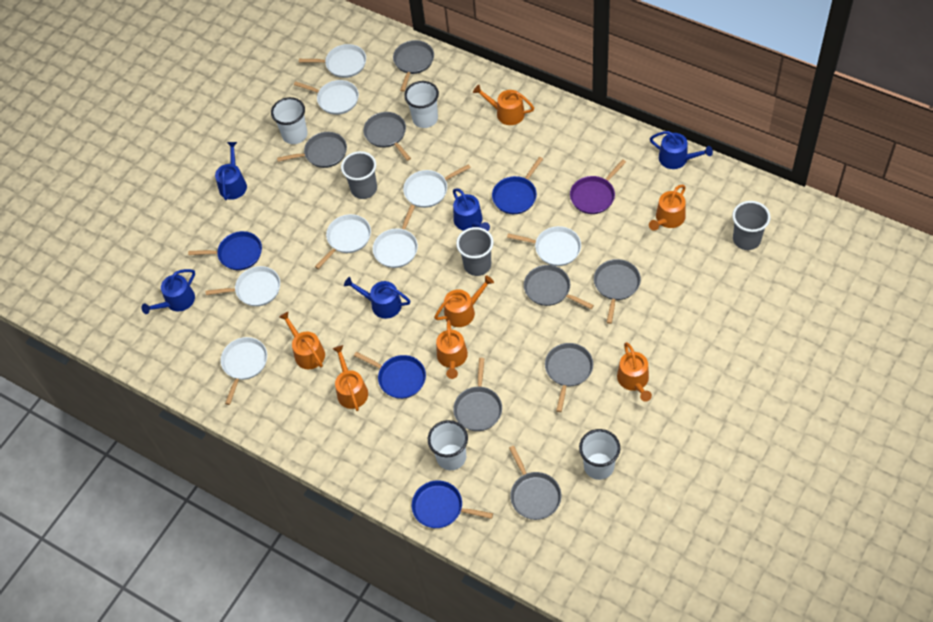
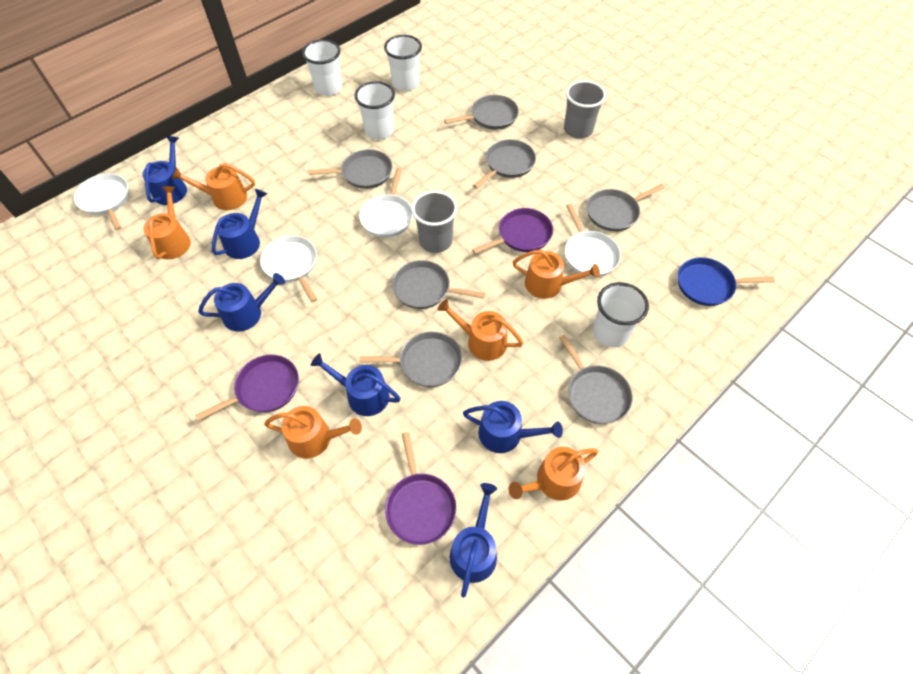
blue pan: [188,231,262,270] [354,352,426,399] [412,480,493,528] [492,157,543,214] = 4 -> [678,257,775,306] = 1
blue watering can: [141,269,195,314] [215,142,247,200] [344,277,410,319] [453,188,490,231] [650,131,713,169] = 5 -> [142,136,187,205] [198,273,285,331] [212,189,267,259] [310,353,401,416] [450,483,497,598] [463,401,563,453] = 6
grey cup: [341,151,377,199] [456,227,494,276] [732,201,771,250] = 3 -> [411,191,458,253] [564,80,606,139] = 2
grey pan: [277,132,347,168] [363,112,411,161] [393,40,434,92] [453,358,502,431] [509,446,561,520] [524,265,594,309] [545,343,593,412] [594,259,641,324] = 8 -> [308,149,392,189] [360,332,462,387] [392,260,485,309] [444,95,519,130] [473,139,536,189] [559,335,633,424] [586,184,665,231] = 7
orange watering can: [279,312,325,369] [333,345,368,411] [434,275,494,327] [436,320,468,379] [473,85,534,125] [617,342,652,402] [649,185,686,231] = 7 -> [143,186,191,259] [172,163,255,210] [264,406,362,458] [437,299,523,361] [509,447,598,501] [513,250,600,299] = 6
purple pan: [570,159,626,214] = 1 -> [195,355,299,421] [385,432,456,545] [472,208,553,254] = 3
white pan: [205,266,280,306] [221,337,267,405] [294,80,359,115] [299,44,366,78] [315,214,371,269] [373,205,418,268] [403,164,471,208] [507,226,581,266] = 8 -> [74,173,129,230] [260,235,317,302] [359,168,413,238] [565,204,621,277] = 4

